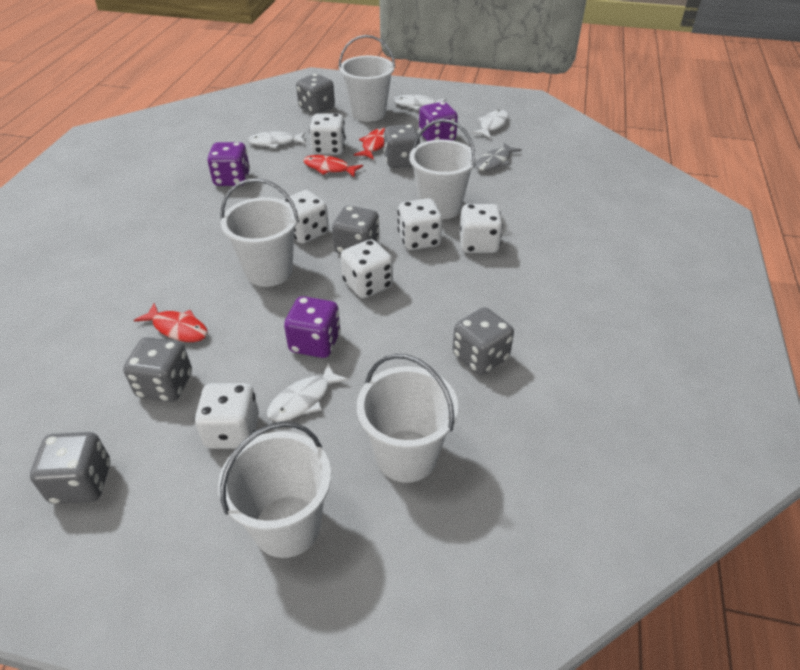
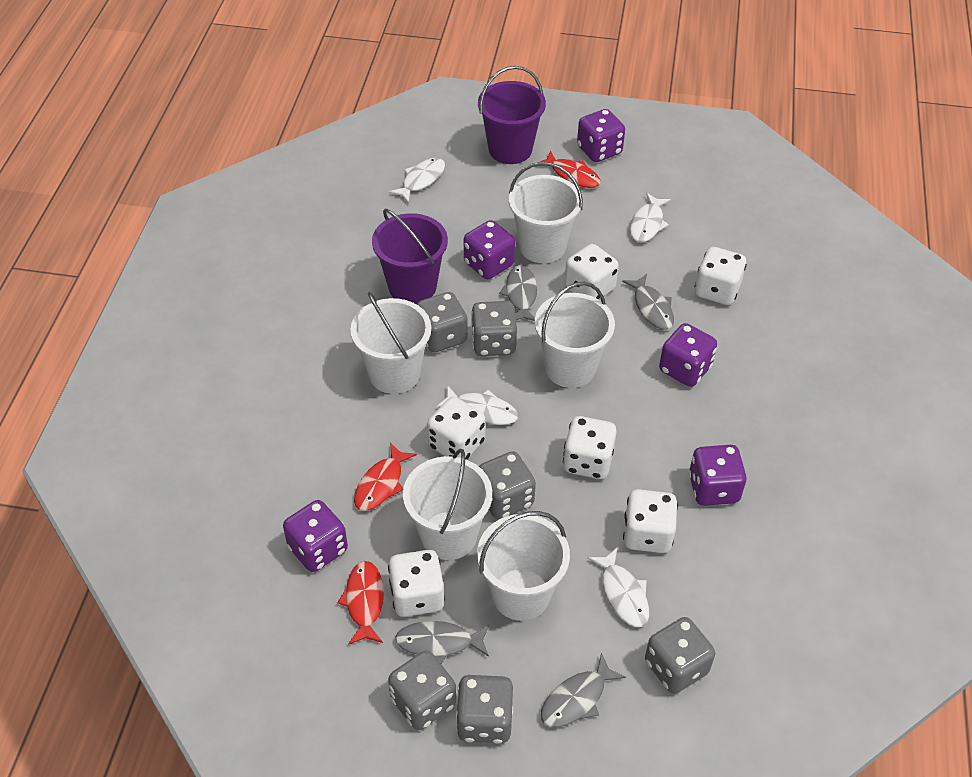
grey fish: [475,143,522,171] = 1 -> [395,621,489,665] [499,265,537,321] [541,653,626,728] [622,274,674,330] = 4
purple bucket: none = 0 -> [372,209,448,304] [478,66,546,164] = 2
purple dice: [207,142,250,186] [284,296,341,358] [419,102,458,141] = 3 -> [283,500,348,572] [464,220,515,279] [577,109,625,162] [659,323,717,387] [689,445,747,506] = 5

